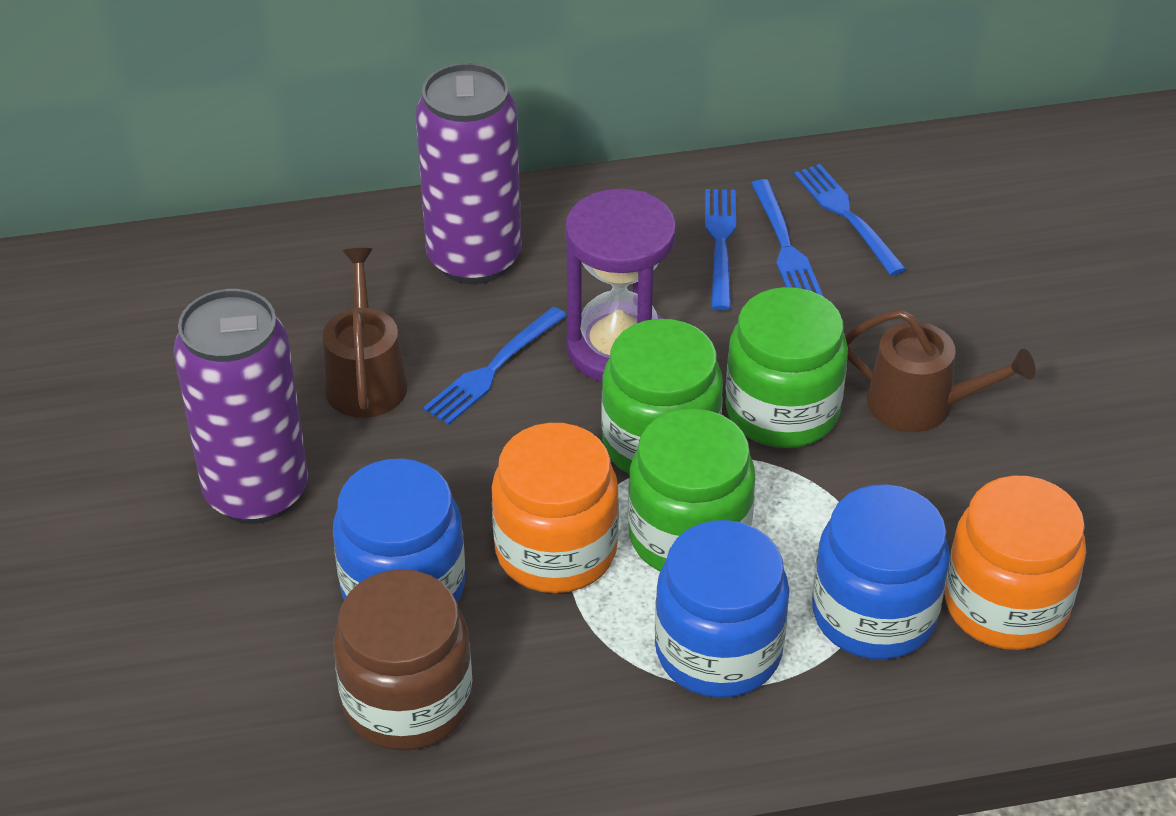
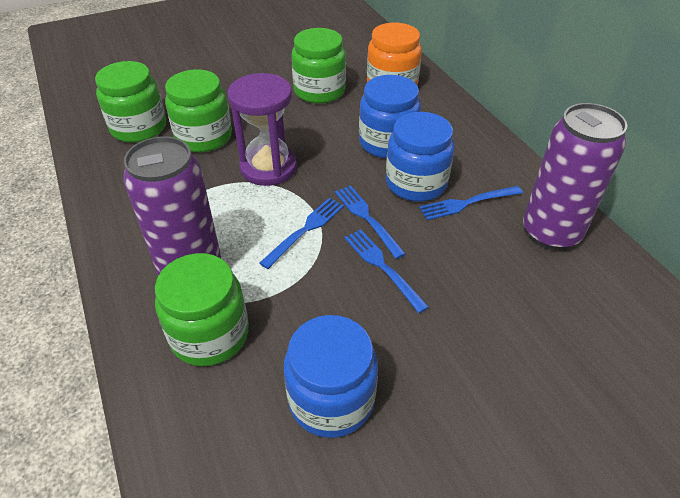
brown jar: [333,569,473,751] = 1 -> none = 0
brown watering can: [323,248,408,418] [845,310,1035,432] = 2 -> none = 0
green jar: [602,319,723,474] [628,409,755,572] [725,287,848,448] = 3 -> [95,61,166,143] [155,253,249,366] [165,70,232,152] [291,28,346,104] = 4
orange jar: [492,423,619,593] [945,476,1086,650] = 2 -> [367,23,422,85] = 1

